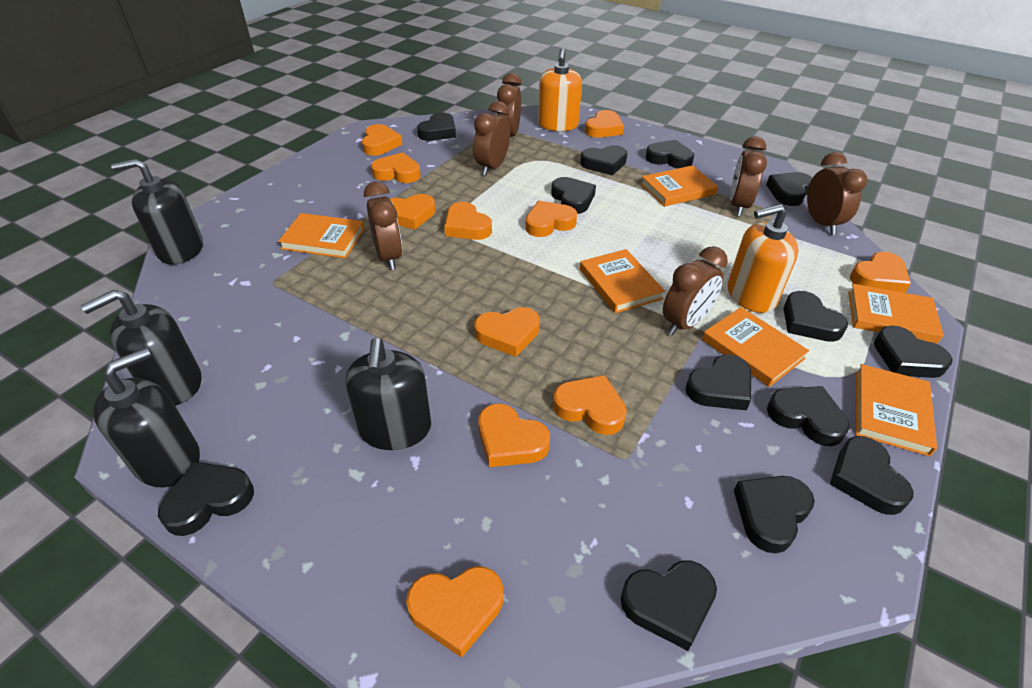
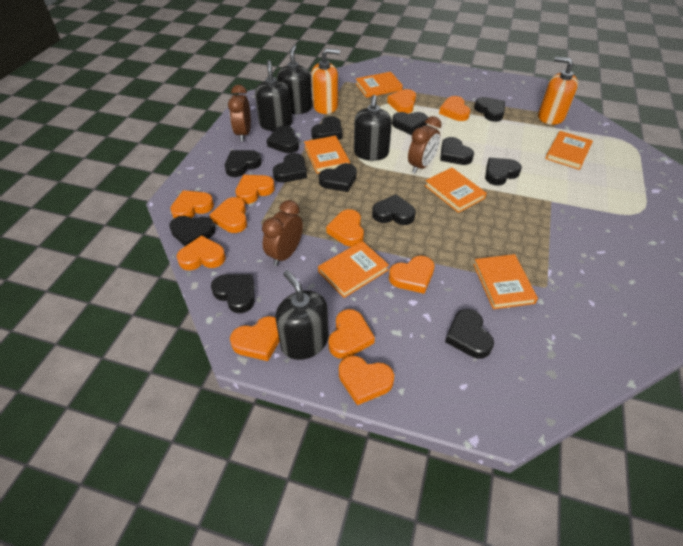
brown clock: [364,182,402,270] [473,101,510,175] [497,73,522,136] [663,246,728,336] [730,136,767,216] [807,152,867,235] = 6 -> [228,85,251,141] [262,200,303,266] [408,116,442,173] = 3

